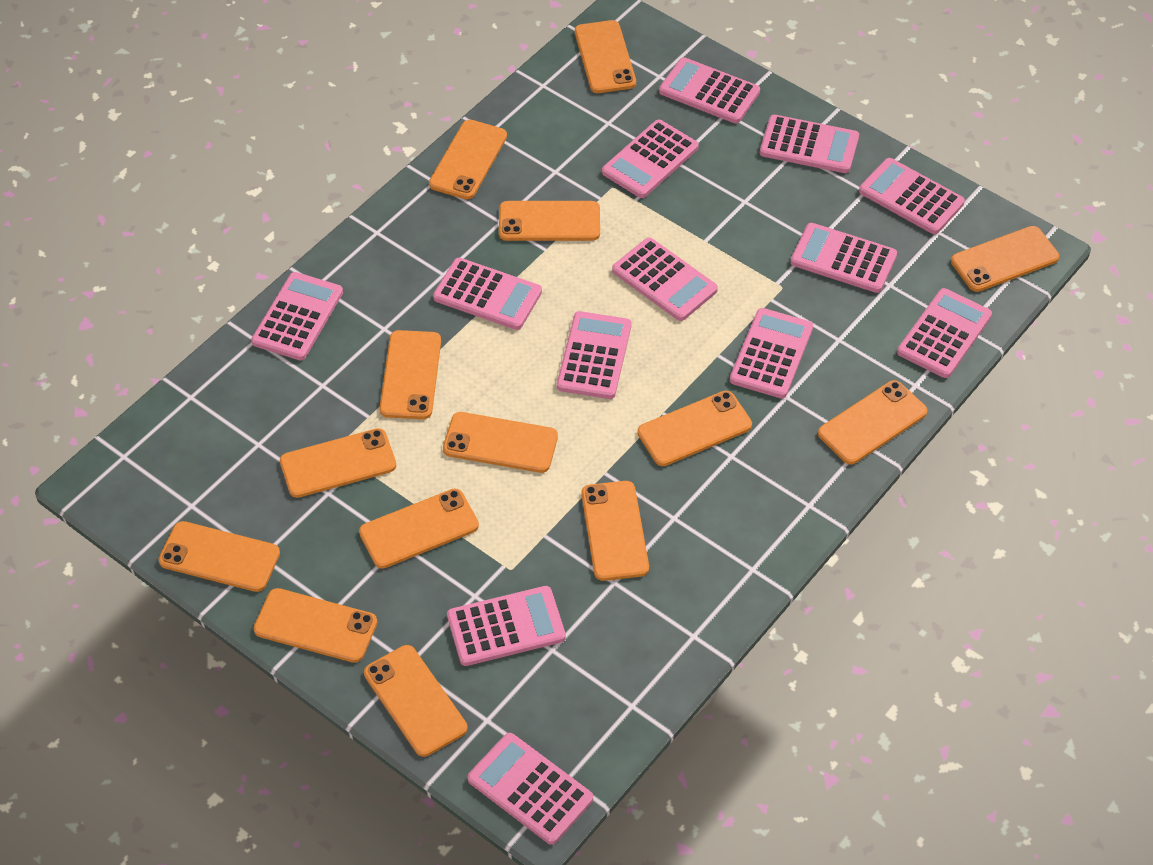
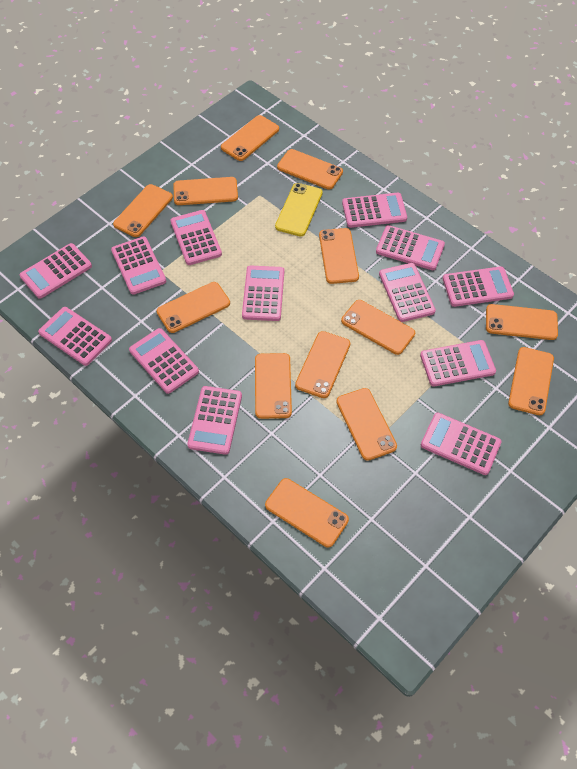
orange phone: [158,521,280,592] [254,588,377,663] [280,428,396,498] [359,488,479,569] [364,645,467,757] [380,330,441,419] [429,120,507,199] [443,412,558,473] [499,201,600,241] [575,20,636,93] [581,481,649,581] [637,391,752,466] [818,380,928,465] [951,226,1059,292] = 14 -> [113,184,173,237] [157,282,230,333] [173,177,238,205] [221,115,279,161] [255,353,292,419] [265,478,349,547] [277,149,343,190] [295,331,350,398] [319,228,359,284] [336,388,397,461] [341,300,415,355] [486,304,558,340] [508,347,554,415] = 13
yellow phone: none = 0 -> [275,183,323,236] = 1

